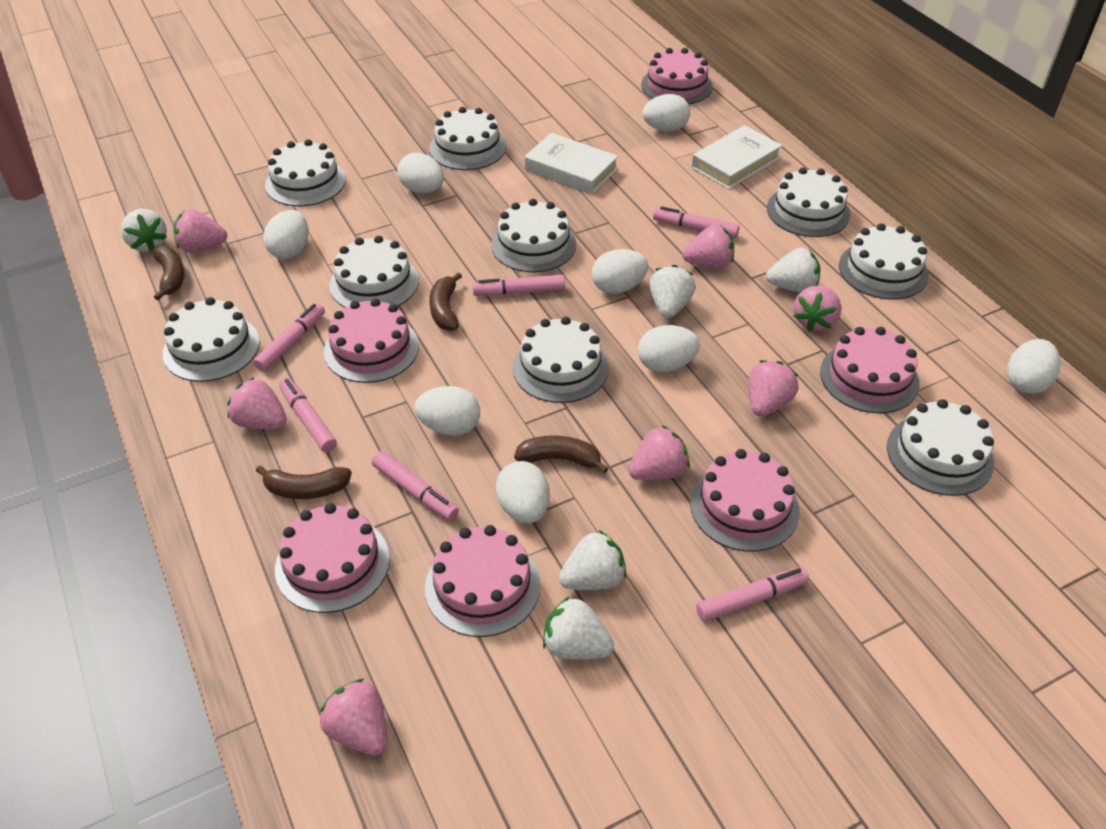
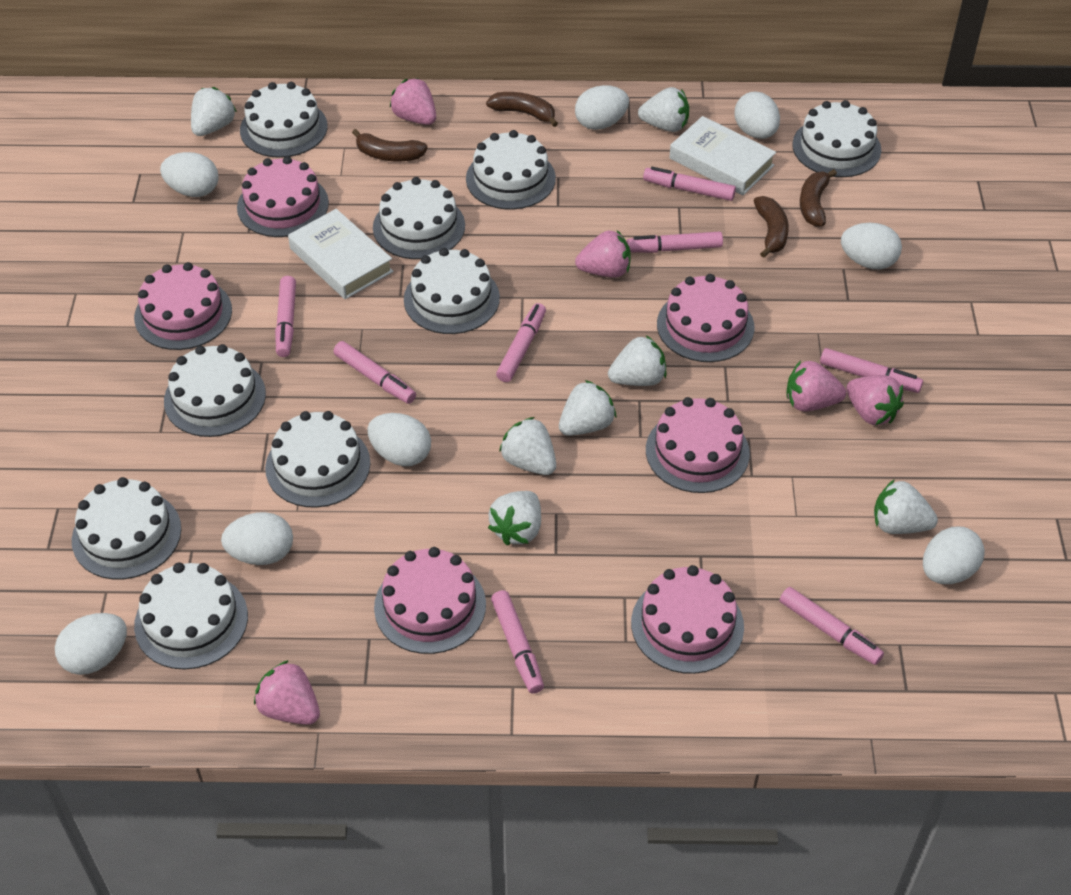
pink marker: [253,303,325,372] [279,378,337,452] [372,451,459,521] [472,275,565,296] [653,206,739,238] [696,567,809,621] = 6 -> [275,276,296,357] [334,341,416,404] [491,590,544,694] [496,303,546,382] [626,231,723,253] [643,167,736,201] [780,587,884,665] [820,348,923,393] = 8
pink strawberry: [174,209,227,253] [227,377,287,429] [319,678,387,755] [628,425,690,480] [683,225,734,269] [749,360,799,417] [794,285,841,332] = 7 -> [254,660,320,725] [390,78,436,125] [575,230,631,278] [787,360,846,412] [846,375,904,425] = 5
white strawberry: [121,209,167,252] [543,596,614,659] [559,530,627,590] [649,265,695,318] [766,248,820,293] = 5 -> [191,87,237,136] [488,491,541,545] [499,417,556,475] [559,380,616,436] [608,335,667,386] [638,87,689,132] [874,479,938,534] = 7

